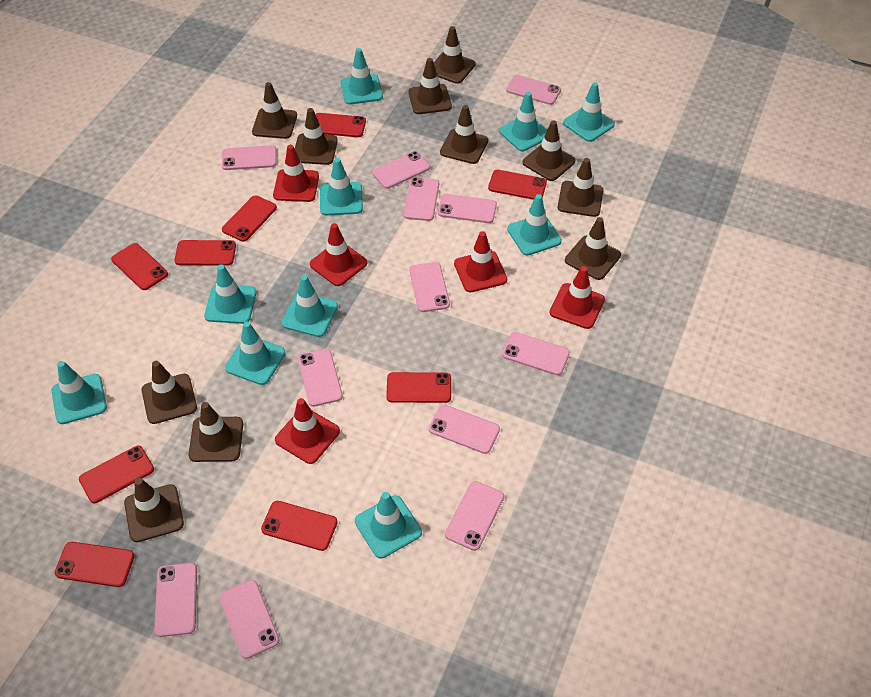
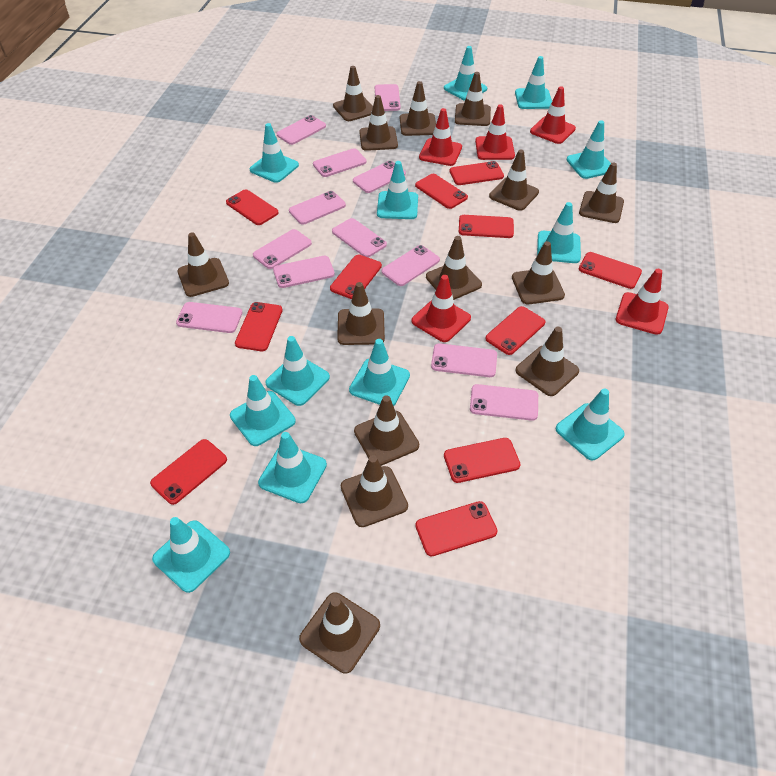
brown traffic cone: [124,478,184,542] [141,361,197,424] [188,402,243,462] [252,82,297,139] [295,108,338,165] [408,58,452,114] [434,26,476,84] [440,105,488,164] [523,121,575,181] [558,158,603,217] [565,217,621,280] = 11 -> [177,232,229,297] [299,592,380,674] [333,66,373,121] [337,282,385,345] [341,455,408,527] [354,395,419,466] [359,95,398,151] [400,81,436,136] [426,236,482,300] [455,72,491,126] [489,150,539,211] [512,241,565,304] [515,327,579,396] [579,162,624,223] = 14
red phone: [55,542,135,587] [79,446,154,503] [111,243,168,290] [174,240,236,266] [222,196,277,242] [261,501,338,551] [315,113,366,137] [386,372,451,403] [488,170,547,200] = 9 -> [150,439,227,505] [226,189,278,225] [235,302,282,351] [330,255,382,299] [415,174,468,209] [415,501,498,557] [444,438,521,483] [450,161,504,185] [459,215,514,238] [485,306,545,355] [579,252,642,289] = 11
turquoise traffic cone: [52,361,107,424] [204,264,256,324] [225,322,286,385] [281,275,338,337] [320,158,363,216] [341,48,383,104] [355,492,422,558] [499,92,547,151] [507,194,562,256] [563,82,615,142] = 10 -> [152,517,230,593] [230,375,296,446] [250,123,299,183] [258,432,327,503] [265,336,330,406] [349,339,410,406] [377,161,418,219] [444,46,487,101] [515,56,552,109] [537,202,581,263] [556,389,625,460] [567,120,611,179] = 12

